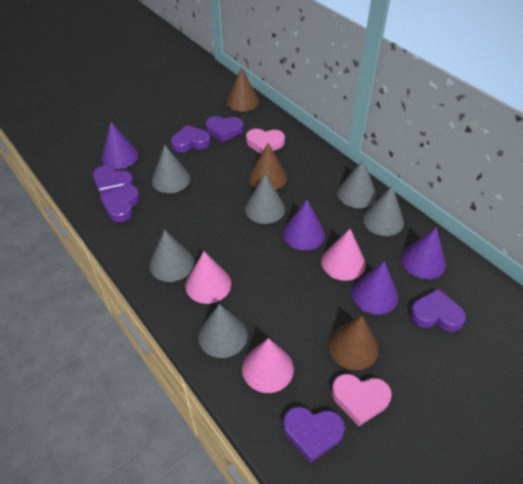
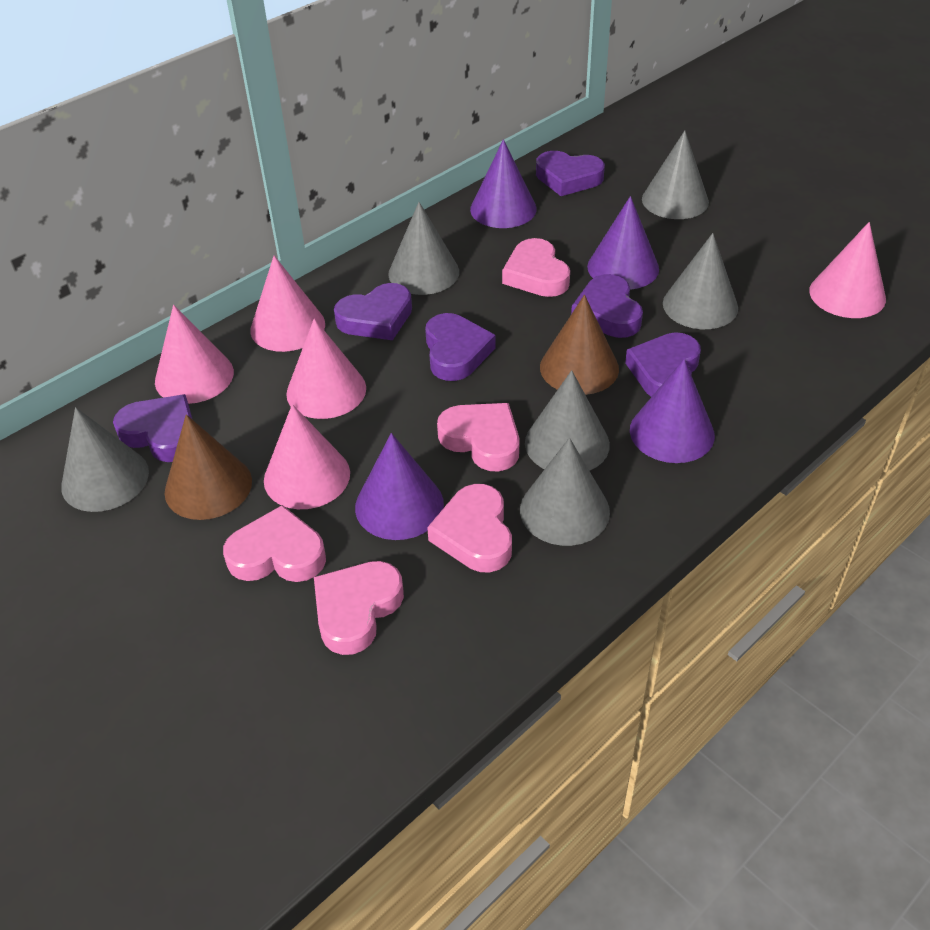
brown cone: [226,67,259,112] [249,143,287,190] [328,316,379,370] = 3 -> [165,414,252,520] [540,295,619,395] = 2
pink cone: [185,251,231,304] [242,338,294,393] [321,229,366,281] = 3 -> [155,305,234,404] [250,256,325,352] [264,404,350,509] [286,319,366,419] [809,222,886,318] = 5
pink heart: [246,129,285,154] [331,374,392,426] = 2 -> [223,505,326,582] [314,561,404,655] [427,484,512,572] [437,403,519,471] [502,238,570,297] = 5

